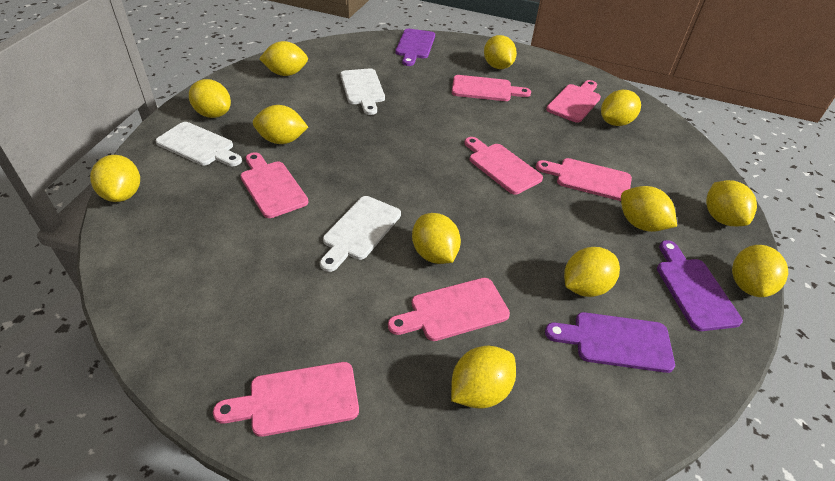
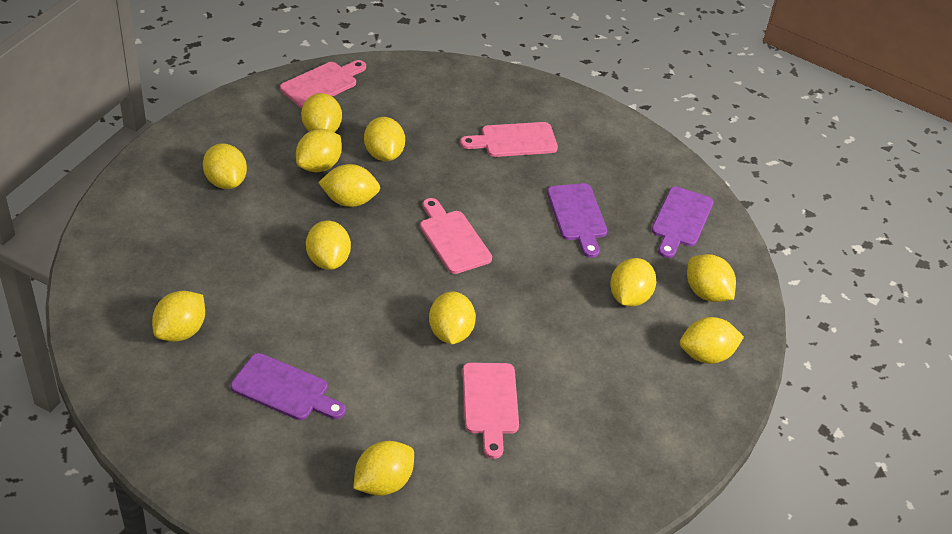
pink cutting board: [213,362,359,437] [240,152,308,218] [388,278,510,341] [452,75,531,101] [465,137,543,194] [536,158,632,201] [546,80,601,123] = 7 -> [280,60,366,108] [420,198,492,274] [460,122,558,157] [462,363,519,459] = 4
white cutting board: [155,122,242,166] [320,196,401,272] [340,68,385,115] = 3 -> none = 0

